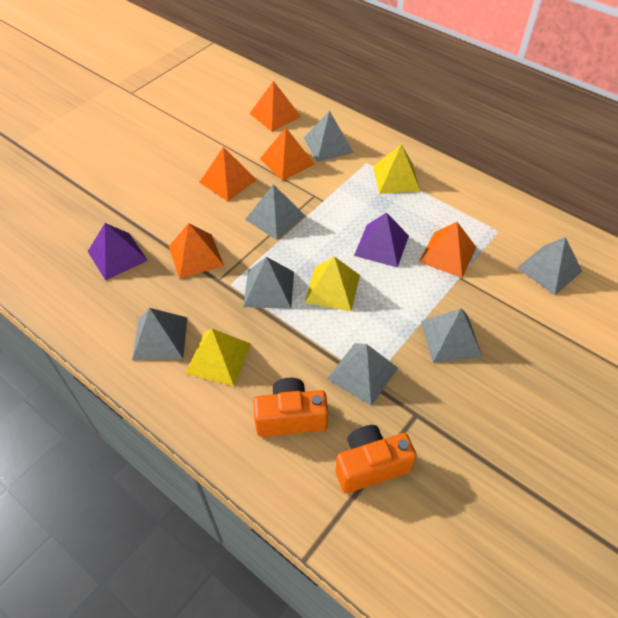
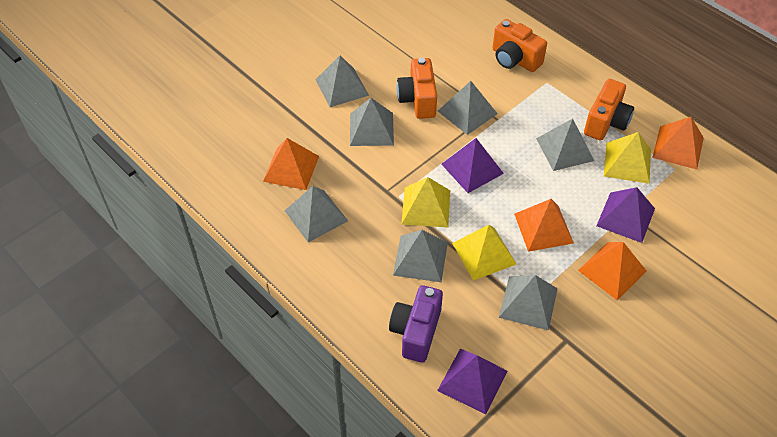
orange camera: [253,378,328,437] [336,425,417,493] = 2 -> [397,58,437,119] [492,19,547,72] [584,79,634,141] = 3
orange pyramid: [169,223,224,279] [199,147,257,201] [249,81,301,132] [260,128,315,181] [419,222,477,278] = 5 -> [263,138,319,190] [514,199,574,252] [578,242,646,300] [652,117,704,169] = 4
purple camera: none = 0 -> [389,285,443,363] = 1
purple pyramid: [87,223,148,280] [354,212,409,268] = 2 -> [437,349,508,414] [441,138,504,193] [597,187,655,243] = 3

